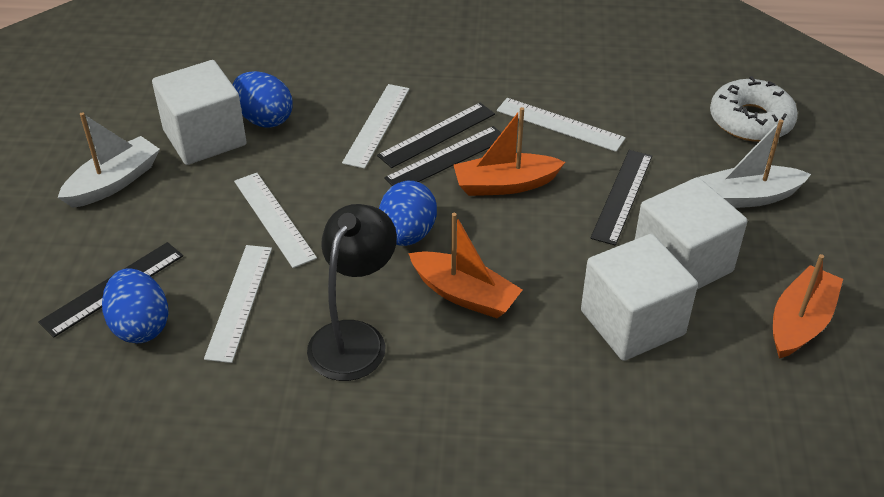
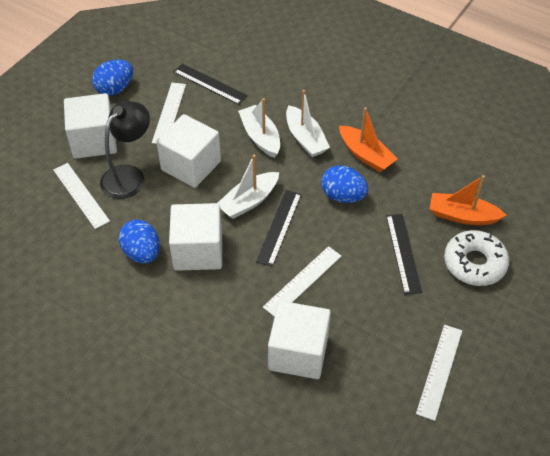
black ruler: [38,242,183,337] [377,103,495,168] [384,126,501,186] [590,150,652,246] = 4 -> [173,64,248,105] [256,190,302,267] [386,214,422,295] = 3
orange boat: [408,213,523,318] [454,107,565,196] [773,254,843,359] = 3 -> [339,107,397,172] [430,175,507,225] = 2
white boat: [57,112,160,208] [699,119,811,208] = 2 -> [218,154,279,219] [238,98,280,158] [286,90,330,157] = 3
white cube: [152,60,247,165] [581,234,698,361] [635,177,747,290] = 3 -> [64,93,117,159] [156,114,221,188] [169,203,222,271] [268,301,331,379] = 4

